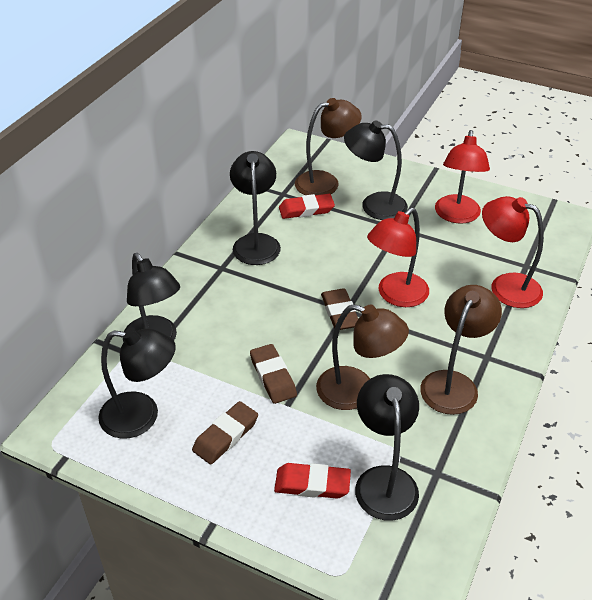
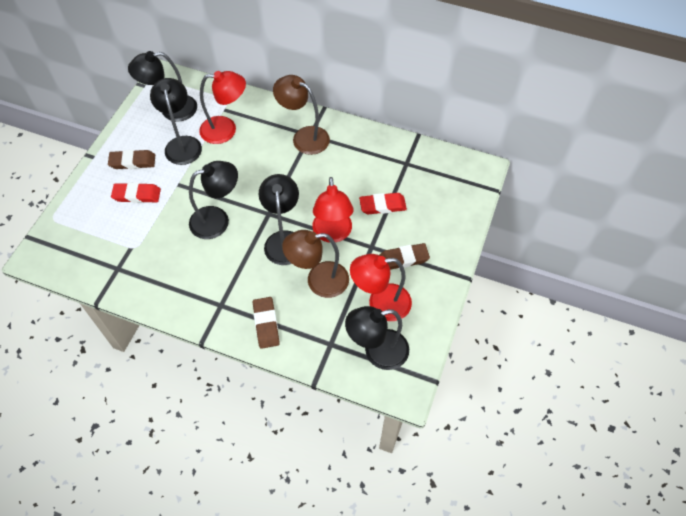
brown lamp: [295,98,362,195] [316,304,409,410] [420,285,502,415] = 3 -> [273,75,330,155] [282,230,349,298] = 2

